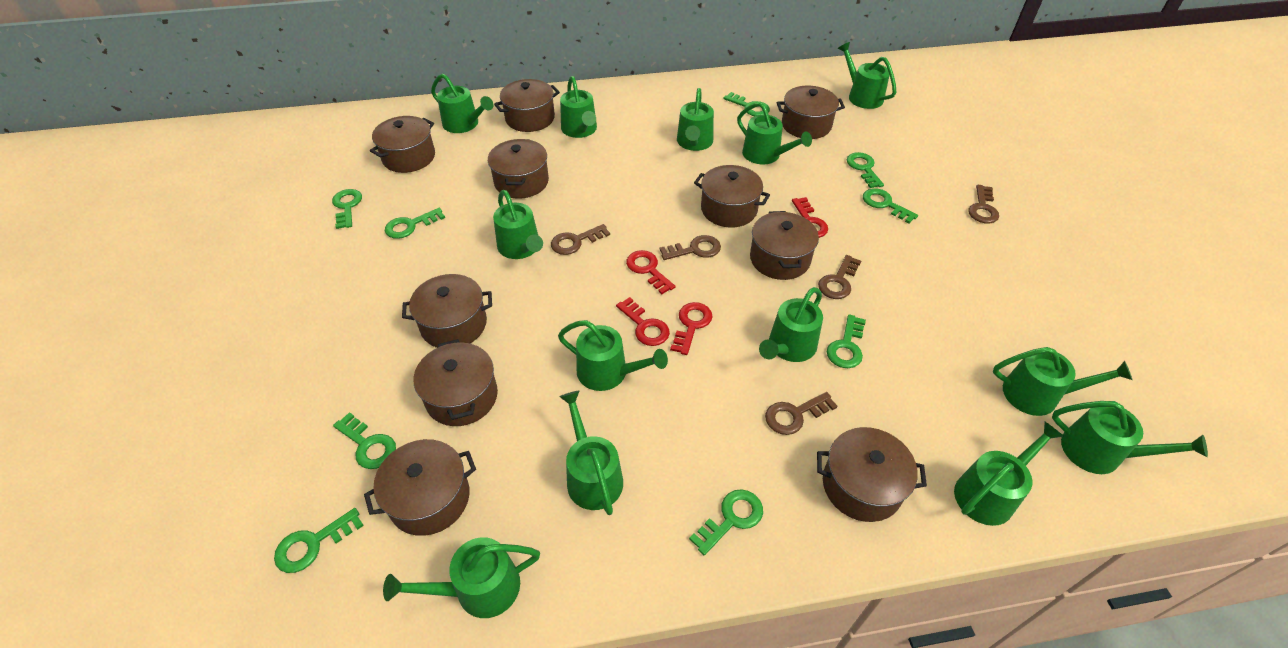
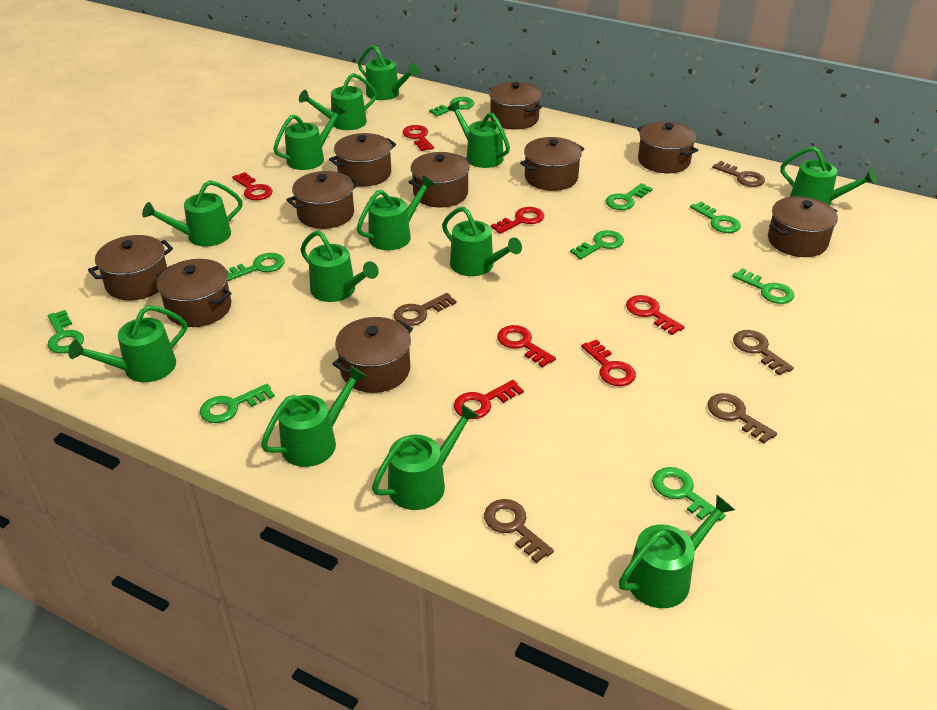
red key: [616,297,670,346] [626,250,675,294] [670,302,713,355] [792,197,828,238] = 4 -> [232,172,273,200] [402,125,434,151] [454,380,524,419] [491,207,544,234] [497,325,556,368] [581,339,636,386] [626,295,685,335] = 7

